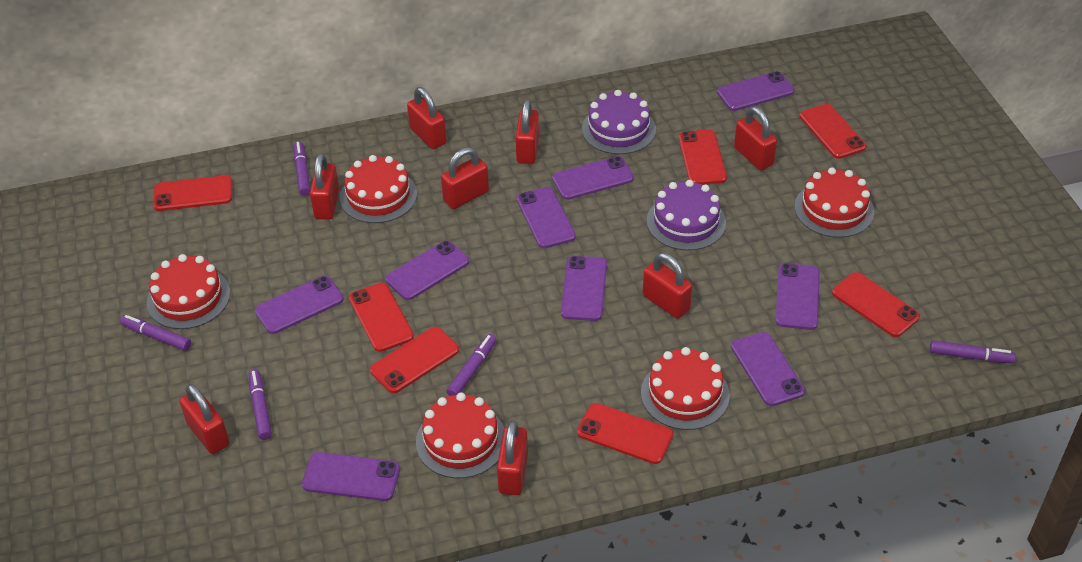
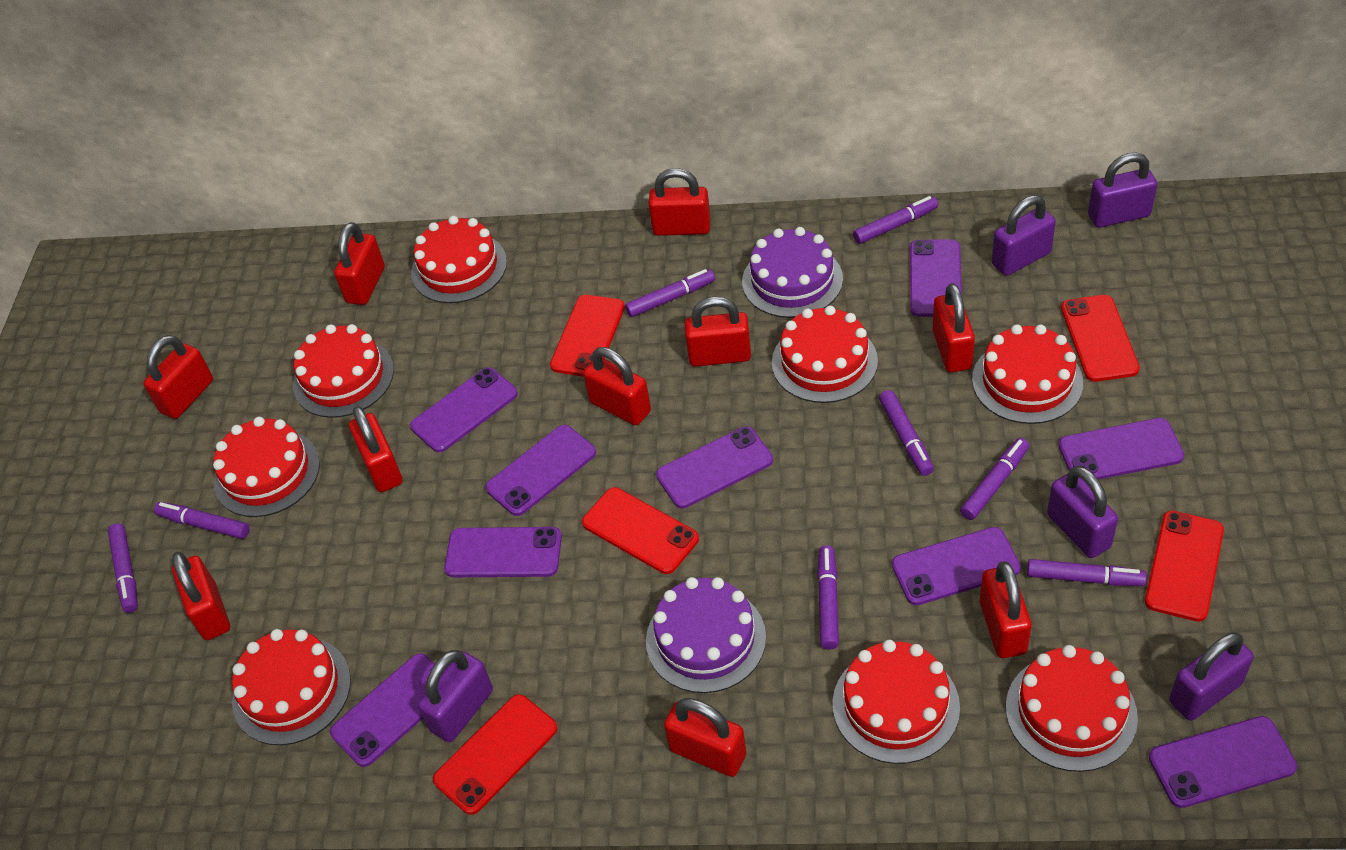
purple marker: [120,315,191,351] [249,369,272,440] [294,141,311,196] [446,334,497,396] [930,340,1016,363] = 5 -> [108,524,138,613] [154,502,250,539] [625,269,715,317] [817,545,839,650] [853,196,938,244] [879,390,934,476] [960,438,1029,520] [1027,559,1147,586] = 8
purple padlock: none = 0 -> [418,650,493,742] [992,195,1056,276] [1047,466,1118,558] [1088,153,1157,228] [1169,632,1254,721] = 5
red cake: [147,254,230,329] [340,155,417,223] [416,393,505,478] [641,347,730,430] [795,167,874,238] = 5 -> [213,417,320,517] [232,629,351,745] [293,324,394,418] [411,216,507,303] [772,306,878,403] [833,640,960,764] [972,324,1083,424] [1006,645,1138,772] = 8
red padlock: [179,384,230,454] [310,153,339,219] [407,87,447,149] [441,147,489,209] [497,420,528,495] [515,99,539,164] [643,253,692,319] [734,106,777,170] = 8 -> [143,335,213,419] [172,552,230,640] [334,222,385,305] [349,406,403,492] [583,347,651,425] [648,168,711,236] [664,698,746,777] [685,297,751,367] [932,283,975,373] [980,561,1032,658] = 10
red phone: [153,175,232,211] [349,283,414,352] [370,327,459,393] [577,403,674,464] [679,130,727,185] [799,104,866,159] [832,272,920,337] = 7 -> [433,694,557,815] [550,295,625,377] [582,487,699,574] [1061,295,1140,382] [1145,511,1224,622] = 5

